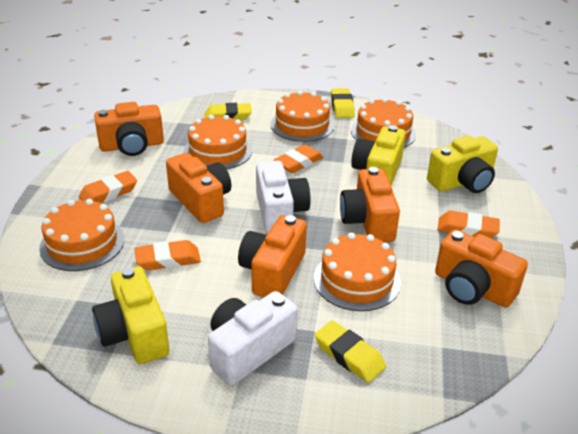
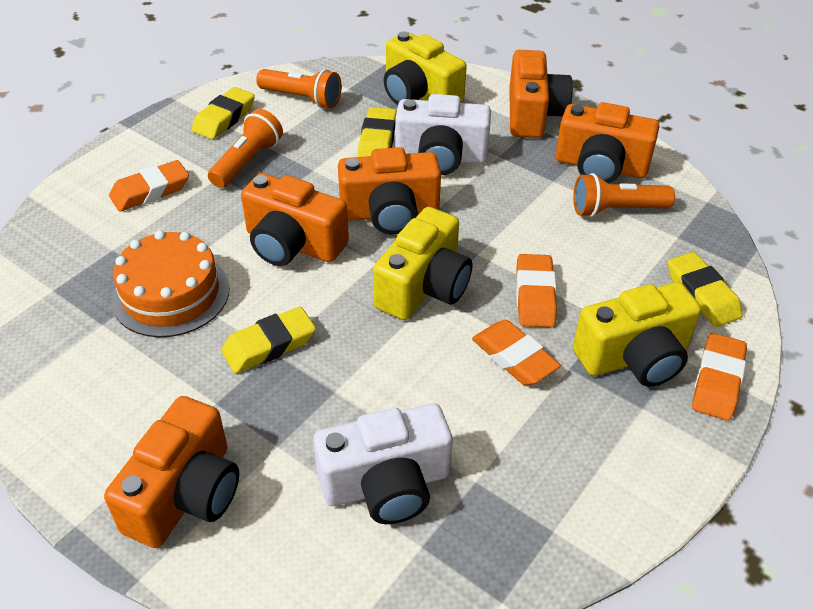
orange cake: [39,199,124,271] [184,115,252,169] [270,90,334,142] [314,233,401,311] [351,98,416,148] = 5 -> [111,230,230,337] = 1
orange flashlight: none = 0 -> [208,109,283,188] [256,69,342,108] [573,173,675,217] = 3
yellow eraser: [205,103,252,120] [315,320,386,383] [331,88,355,118] = 3 -> [192,87,255,139] [221,307,316,373] [358,107,397,157] [668,252,743,327] = 4

